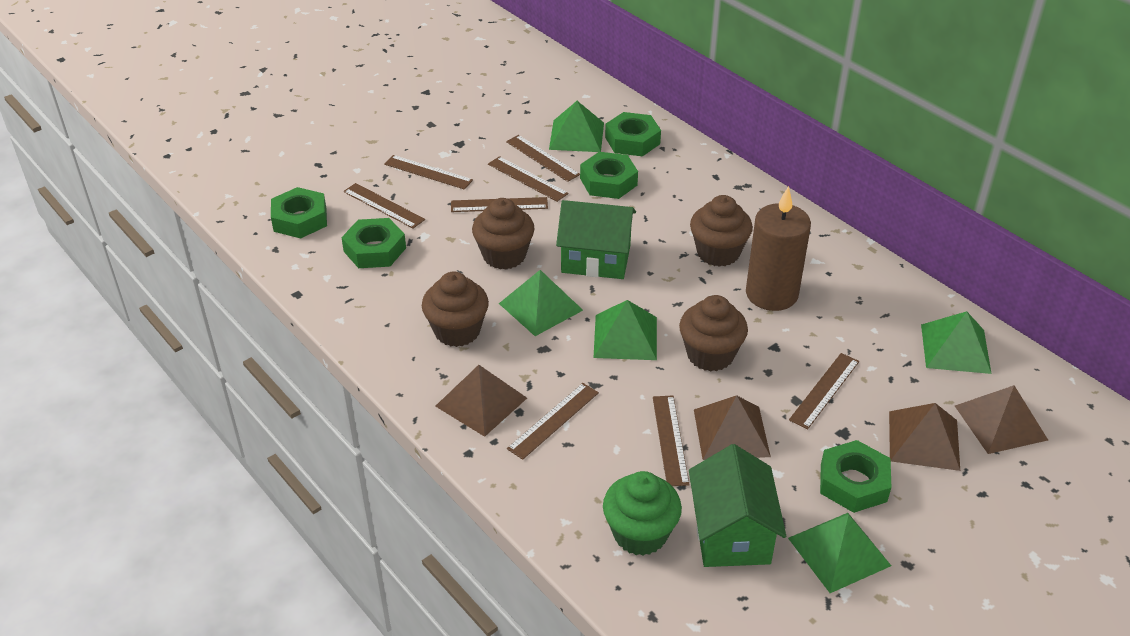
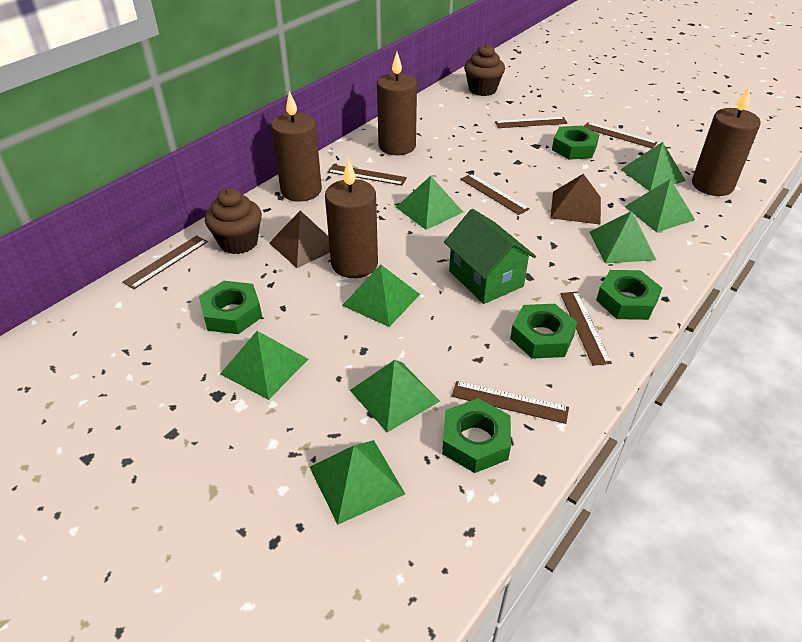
brown candle: [746,186,811,311] = 1 -> [271,91,322,202] [325,158,378,278] [377,52,417,155] [692,86,761,196] = 4
brown cupcake: [422,272,489,347] [472,198,535,270] [679,295,748,372] [690,195,753,267] = 4 -> [205,188,262,254] [464,44,505,96] = 2
brown pyramid: [435,365,527,437] [694,395,771,460] [889,403,960,471] [955,385,1048,454] = 4 -> [269,210,330,268] [550,174,601,225] = 2
brown ruler: [343,183,425,229] [384,155,473,190] [451,197,548,212] [488,156,569,202] [506,135,580,182] [507,383,599,460] [653,395,690,486] [789,353,859,429] = 8 -> [123,235,208,289] [328,165,407,185] [452,381,569,424] [460,174,529,215] [495,117,568,128] [560,292,612,366] [584,122,657,148] = 7
green cupcake: [603,471,682,556] = 1 -> none = 0
green house: [556,200,636,279] [689,444,786,567] = 2 -> [444,209,536,304] = 1
green pyramid: [499,270,583,336] [549,101,604,152] [593,300,657,360] [788,513,891,593] [921,311,992,374] = 5 -> [220,331,308,400] [310,440,405,525] [342,264,420,327] [350,360,440,432] [396,176,463,230] [589,211,656,264] [620,142,686,191] [624,179,695,232] = 8

